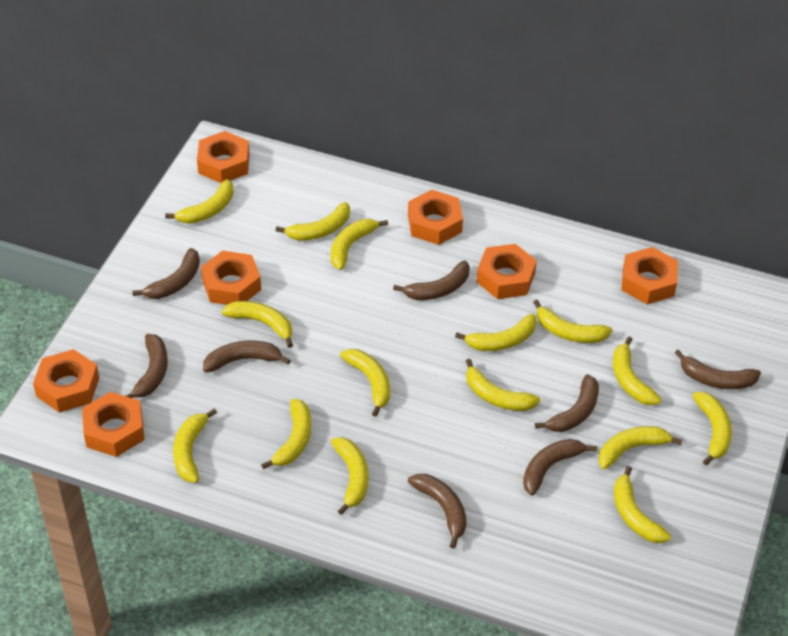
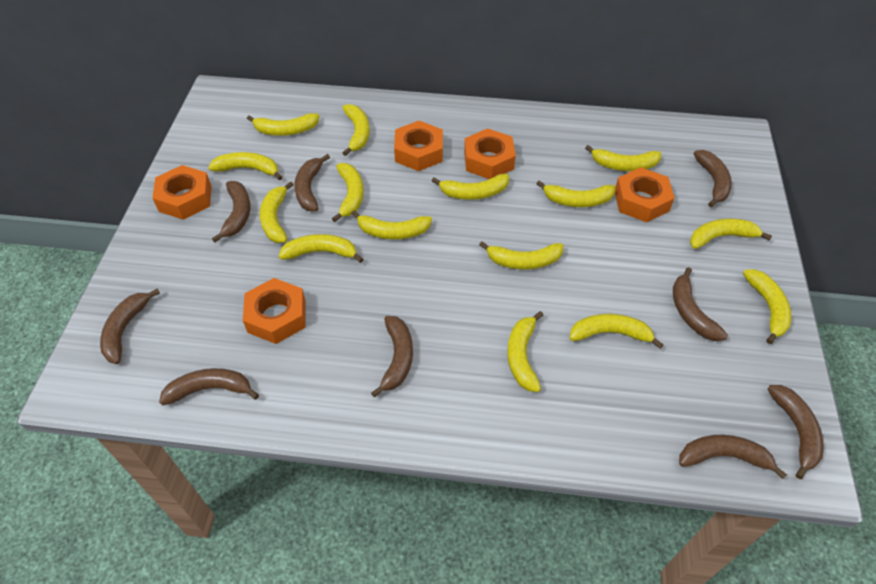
brown banana: [126,334,168,398] [133,248,200,299] [203,341,291,373] [393,260,470,300] [408,474,467,548] [523,439,597,496] [535,374,599,432] [675,349,761,389] = 8 -> [100,288,160,364] [159,368,259,405] [212,181,250,242] [294,154,330,211] [371,316,413,397] [673,267,728,341] [679,435,787,479] [694,150,732,207] [768,385,824,479] = 9
orange nut: [33,349,99,413] [82,392,144,457] [197,131,250,183] [201,250,261,305] [408,190,463,245] [476,244,537,299] [621,247,678,304] = 7 -> [153,165,211,220] [243,278,306,344] [394,121,443,171] [464,128,516,179] [615,167,675,222] = 5

